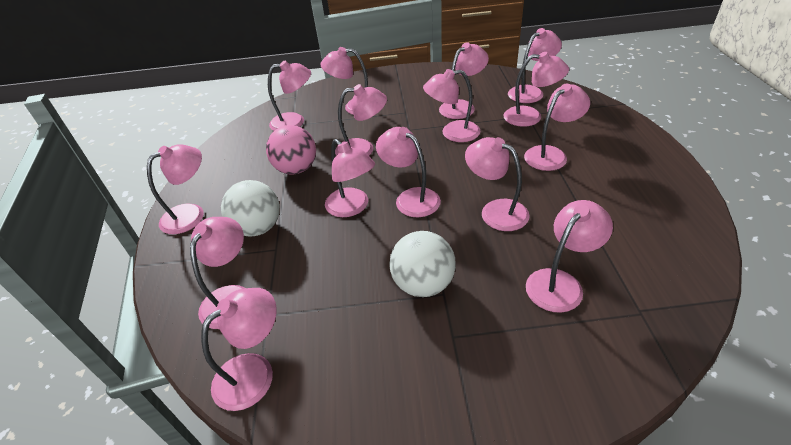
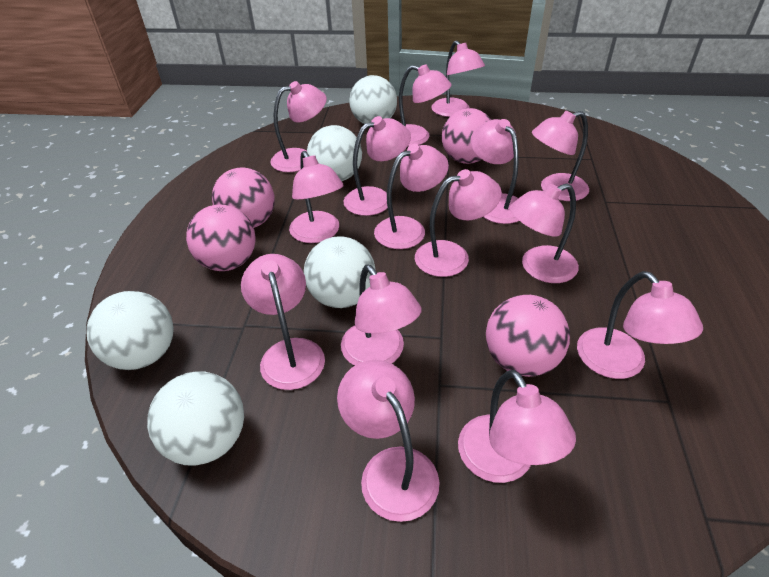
pink ball: [266,125,316,175] = 1 -> [186,205,256,271] [212,167,275,228] [442,108,491,164] [486,295,570,377] = 4
white ball: [221,180,280,237] [389,231,456,297] = 2 -> [86,291,174,370] [147,371,244,465] [304,236,375,308] [307,125,362,181] [349,75,397,124] = 5

